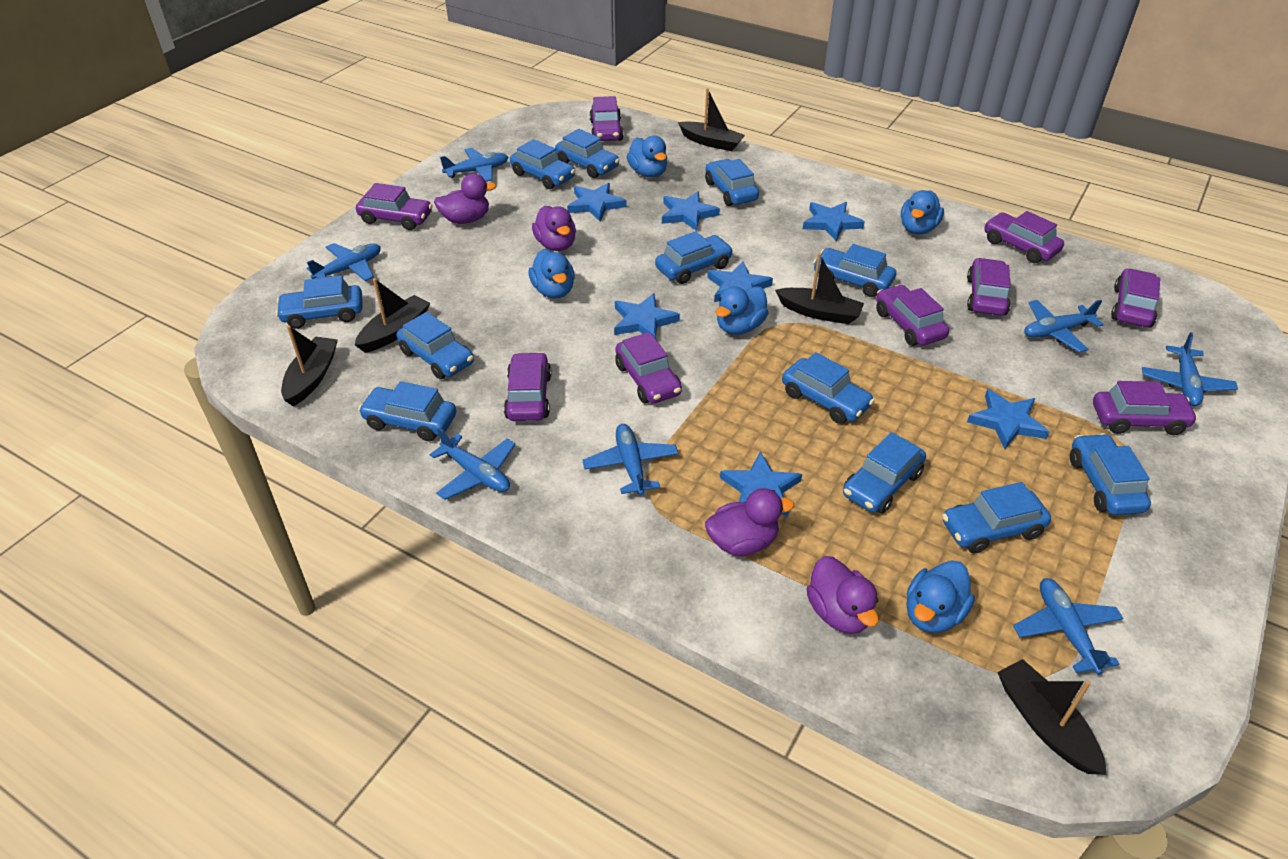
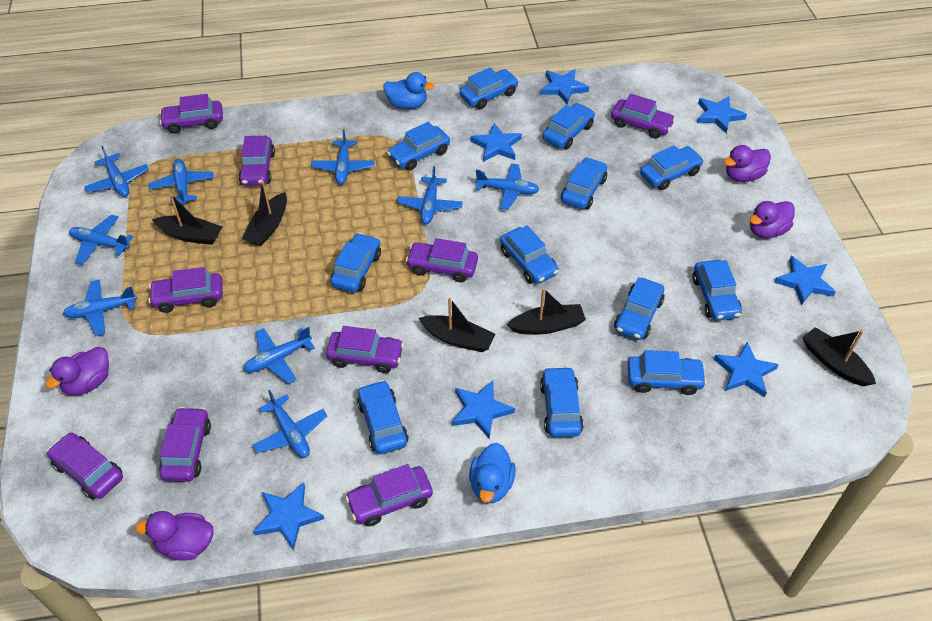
blue duck: [529,249,575,299] [627,136,667,178] [716,286,769,335] [901,190,944,234] [907,560,975,633] = 5 -> [383,72,434,109] [469,443,516,503] = 2
blue plane: [307,243,381,281] [430,428,516,500] [440,148,508,182] [582,424,679,496] [1013,578,1123,675] [1024,300,1104,353] [1142,332,1238,406] = 7 -> [63,279,137,336] [69,214,133,265] [84,146,149,197] [148,159,214,205] [243,327,315,384] [252,390,328,458] [311,129,375,185] [397,166,463,224] [475,163,540,210] = 9

